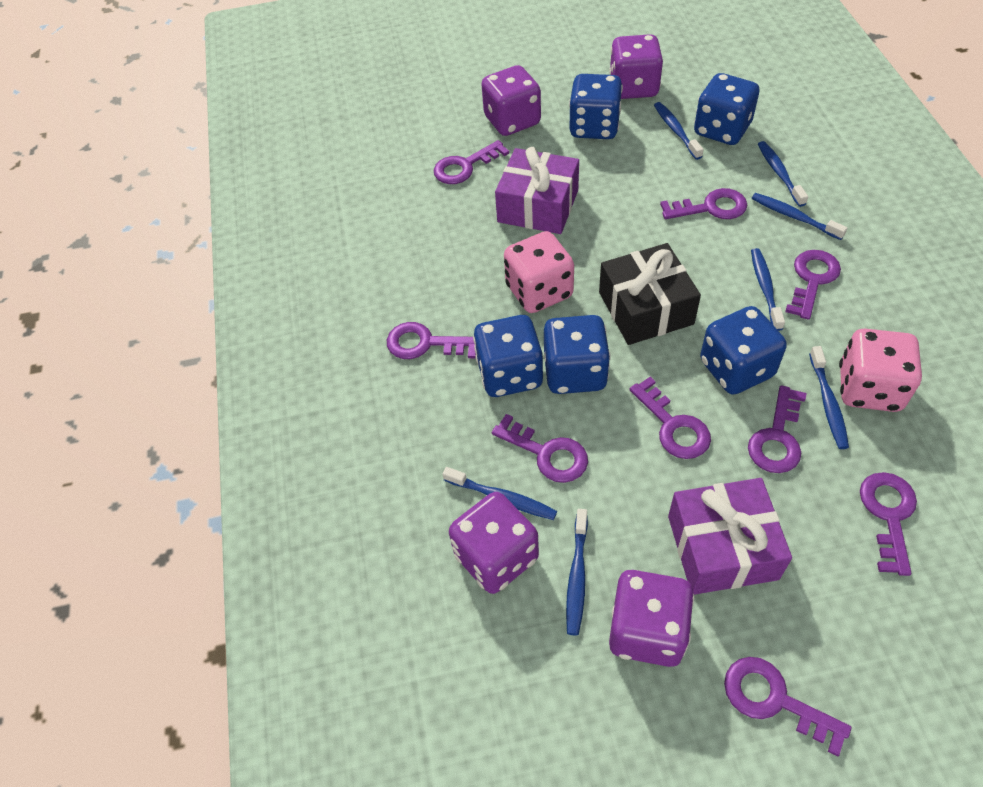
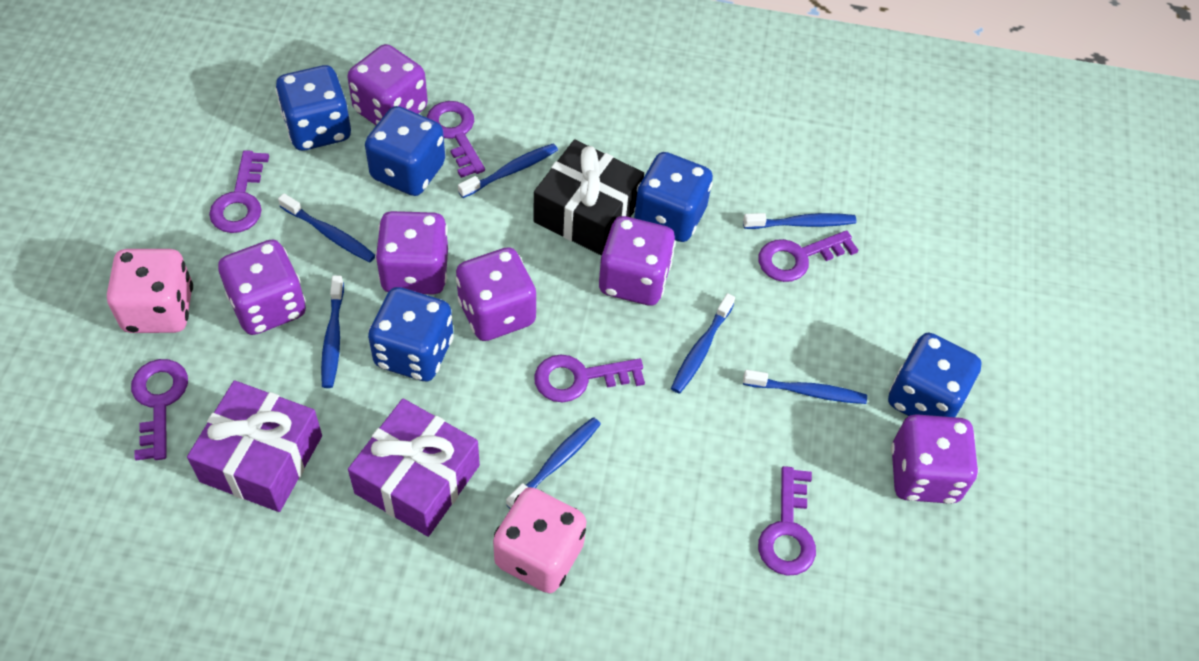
purple dice: [449,492,539,594] [481,65,541,136] [609,34,663,99] [609,570,694,667] = 4 -> [218,239,306,335] [347,44,428,125] [375,211,448,295] [456,247,536,341] [599,216,676,305] [891,414,978,504] = 6
purple key: [387,322,476,359] [433,140,509,184] [492,414,588,483] [629,377,711,459] [660,188,747,219] [724,657,851,757] [748,385,807,473] [785,250,841,319] [860,472,917,576] = 9 -> [131,359,188,460] [209,150,269,233] [426,101,485,178] [534,354,645,402] [758,466,816,576] [759,230,858,282] = 6

